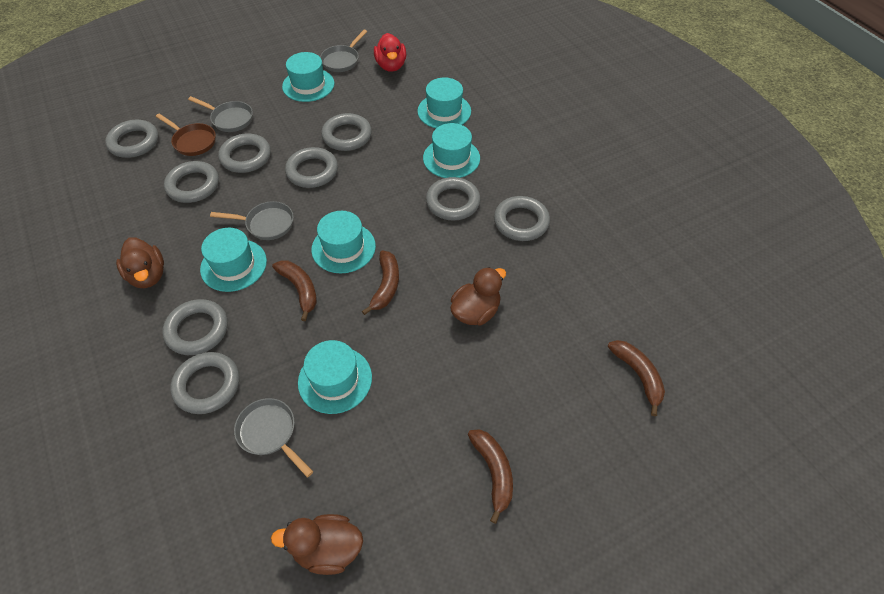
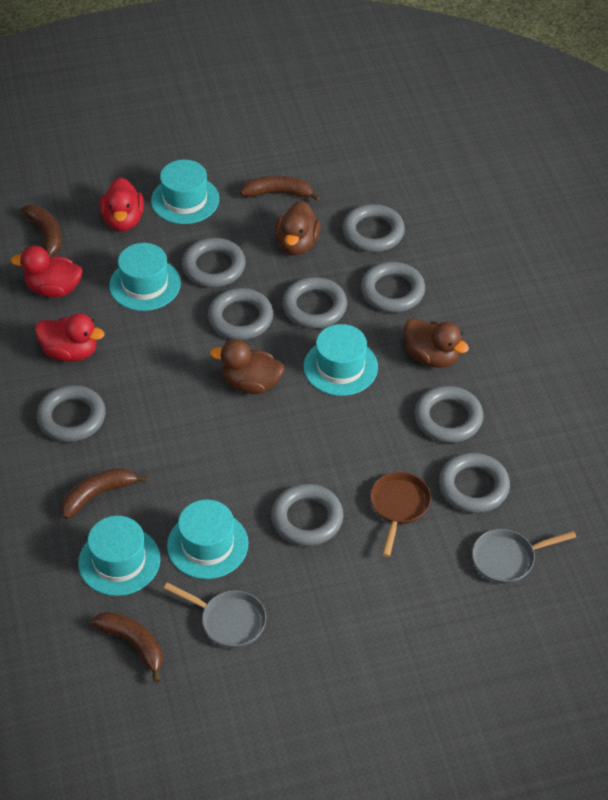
grey pan: [188,96,253,132] [210,201,294,240] [234,398,313,477] [320,30,367,72] = 4 -> [164,582,266,648] [472,529,576,584] = 2
red duck: [374,33,406,72] = 1 -> [11,246,82,298] [35,313,104,362] [100,177,144,231] = 3
turquoise hat: [200,228,267,292] [282,52,335,102] [298,340,372,414] [311,211,376,273] [417,77,471,128] [423,123,480,178] = 6 -> [78,516,160,596] [109,243,181,311] [151,160,219,224] [167,500,248,579] [304,324,378,396] = 5

